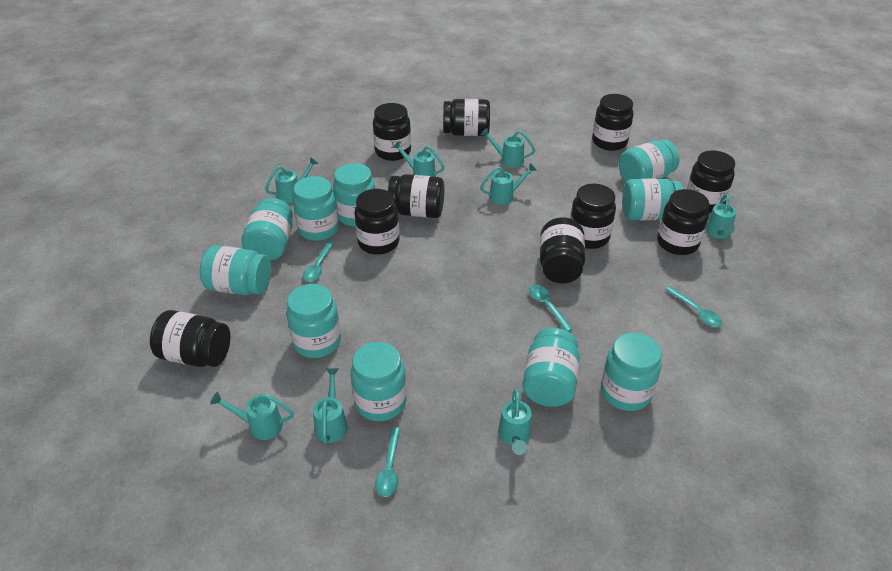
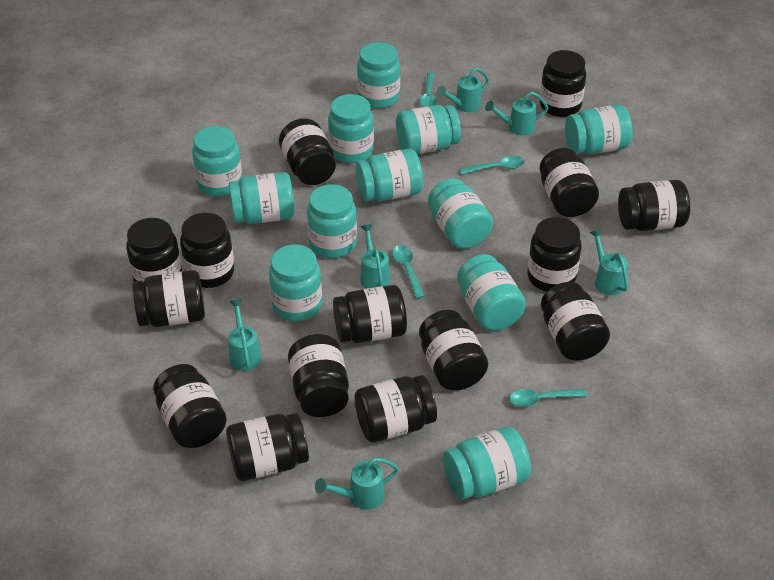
black jar: [150,310,230,367] [354,189,400,254] [373,103,411,161] [388,174,444,218] [443,99,490,136] [540,217,585,283] [570,184,616,249] [592,94,634,151] [657,189,709,255] [687,150,735,213] = 10 -> [126,218,182,282] [132,270,205,327] [153,364,227,448] [180,213,234,288] [226,413,309,481] [279,118,336,185] [288,334,349,417] [333,285,407,343] [355,375,437,442] [419,310,488,390] [527,217,581,292] [539,148,599,217] [540,50,586,117] [541,282,610,361] [618,180,690,231] = 15
turquoise jar: [200,245,271,295] [241,198,293,261] [286,284,341,358] [293,176,339,241] [333,163,375,227] [351,342,406,421] [523,328,580,407] [601,332,662,411] [619,140,680,182] [622,179,683,220] = 10 -> [192,126,242,197] [229,172,295,224] [269,244,322,321] [307,184,357,258] [328,94,374,163] [356,149,423,201] [357,42,400,109] [396,105,461,154] [428,178,493,249] [443,427,531,500] [457,254,526,331] [565,105,633,154] = 12
turquoise watering can: [210,392,294,440] [265,157,318,203] [313,368,348,444] [393,141,444,177] [480,163,537,205] [481,128,535,168] [498,389,532,455] [705,194,737,239] = 8 -> [228,299,261,371] [315,458,399,510] [360,224,390,289] [437,68,489,112] [485,92,549,136] [589,229,628,295] = 6

